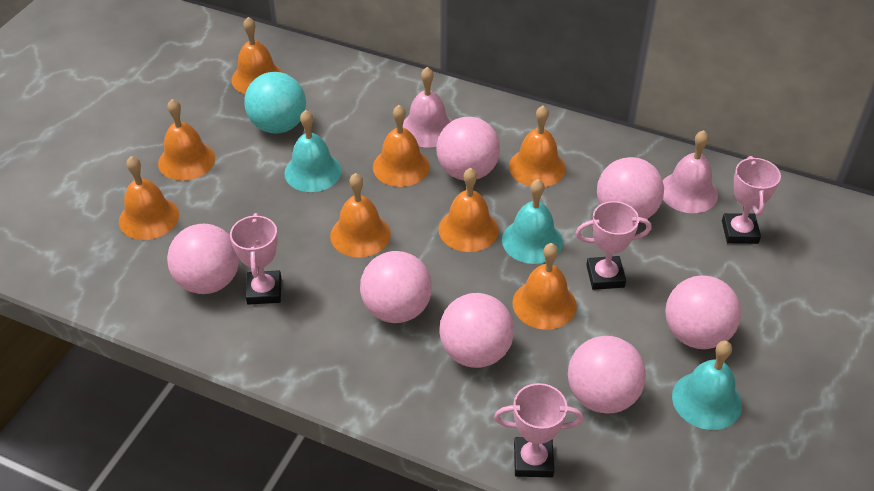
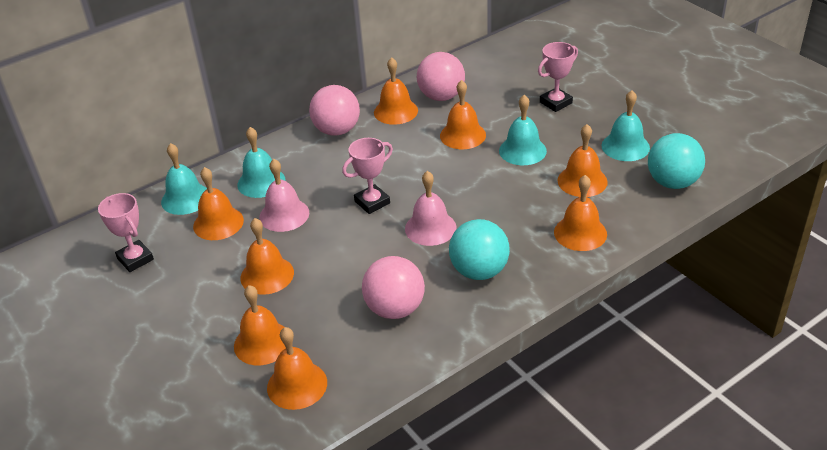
pink ball: [167,224,239,294] [360,251,432,323] [436,117,500,180] [439,293,514,368] [568,336,646,414] [597,157,664,219] [665,275,741,349] = 7 -> [309,85,360,136] [362,256,425,319] [417,52,465,101] = 3
pink trophy: [230,213,281,305] [494,383,584,477] [576,201,651,290] [722,156,781,244] = 4 -> [98,193,154,272] [342,138,393,214] [538,42,578,112] = 3
turquoise ball: [245,72,306,134] = 1 -> [449,219,510,280] [648,133,705,189] = 2
turquoise bell: [284,110,342,192] [502,179,563,264] [672,341,742,430] = 3 -> [161,143,207,215] [237,127,285,198] [499,95,547,165] [601,90,650,161] = 4

